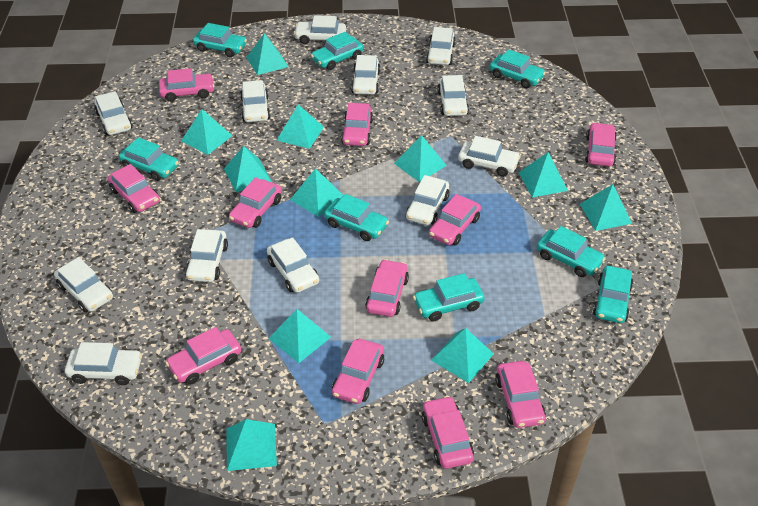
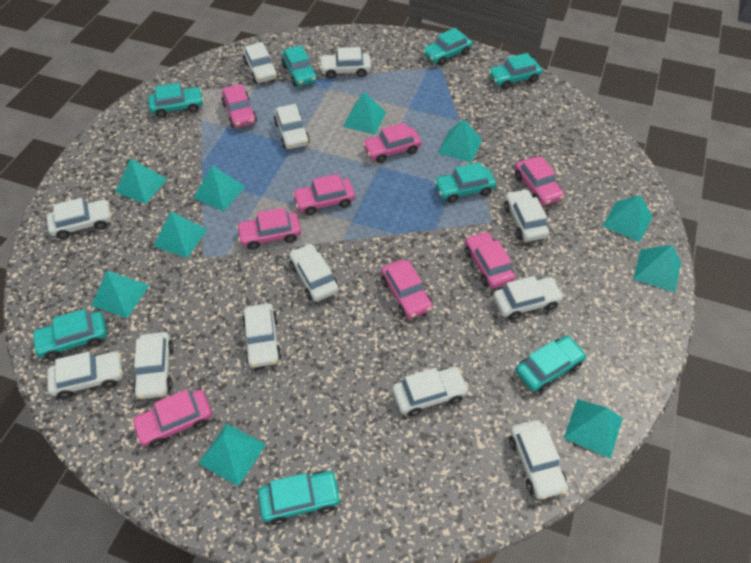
pink car: [108,164,160,213] [159,68,215,102] [166,327,241,385] [229,177,282,228] [332,339,384,404] [341,103,373,146] [365,259,409,317] [422,396,474,469] [429,194,481,246] [495,361,546,428] [585,122,617,166] = 11 -> [131,389,212,448] [222,84,257,128] [236,208,301,250] [292,174,355,215] [362,122,421,163] [381,259,433,319] [465,231,515,289] [515,156,564,206] = 8
turquoise pyramid: [181,109,233,155] [224,146,272,192] [227,419,277,471] [246,33,289,75] [268,309,331,363] [276,105,324,149] [290,168,344,217] [394,135,447,182] [431,328,494,383] [518,152,568,198] [580,184,632,231] = 11 -> [91,271,149,318] [115,158,167,204] [153,212,208,258] [193,165,245,211] [198,423,266,486] [343,92,386,134] [438,119,482,163] [564,399,623,459] [603,195,653,242] [633,245,681,292] = 10

